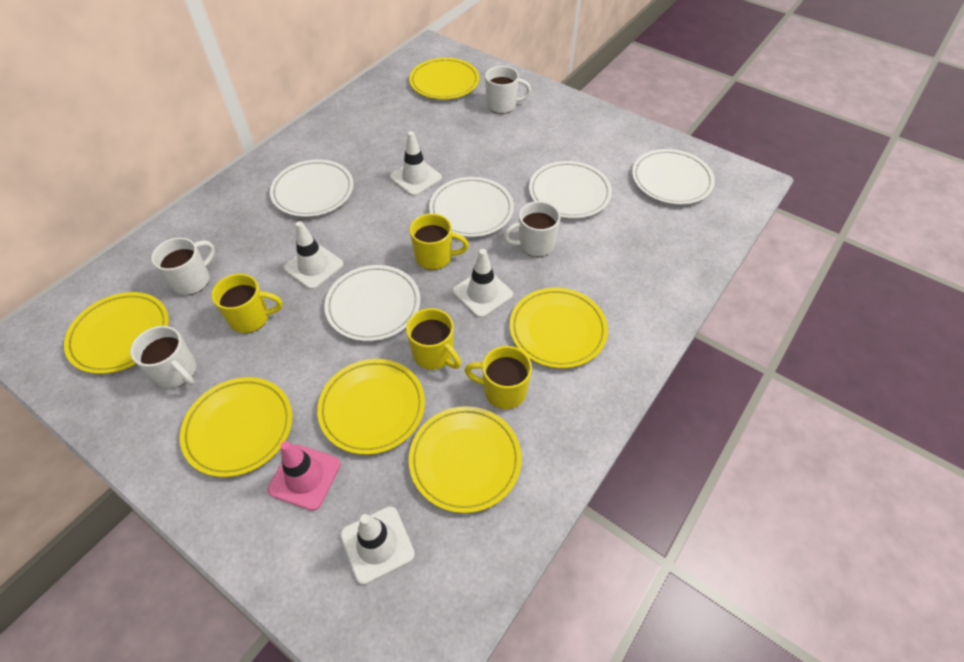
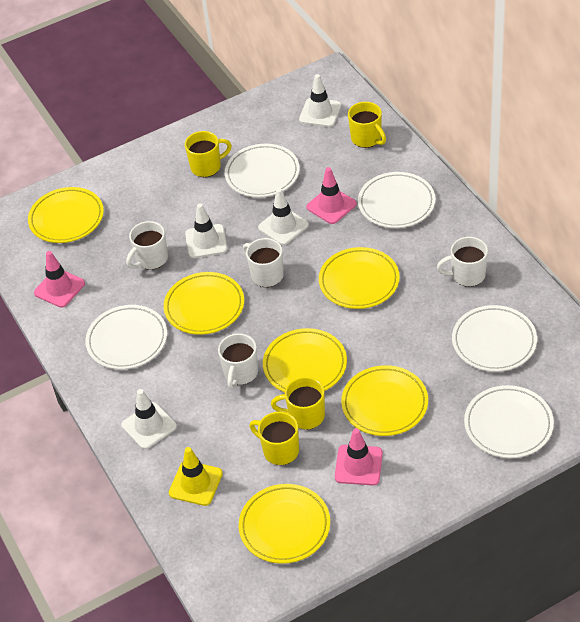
pink traffic cone: [267,441,341,511] = 1 -> [34,251,85,308] [306,167,356,224] [335,428,383,486] = 3
yellow traffic cone: none = 0 -> [169,447,223,506] = 1

